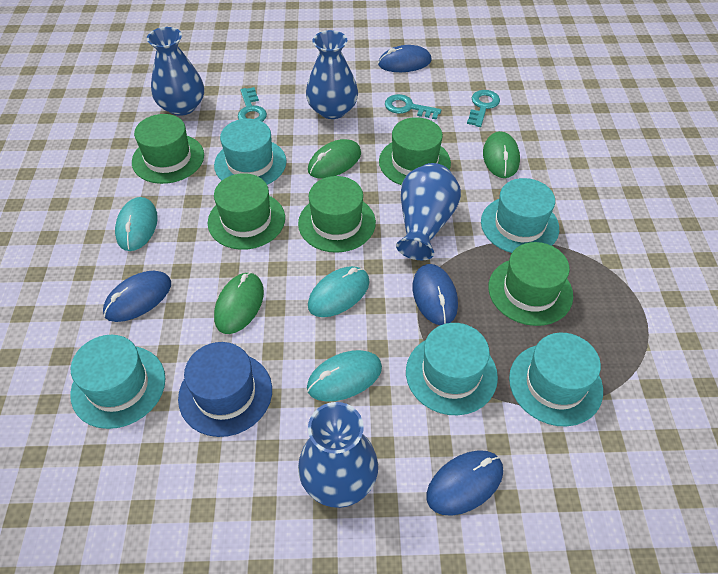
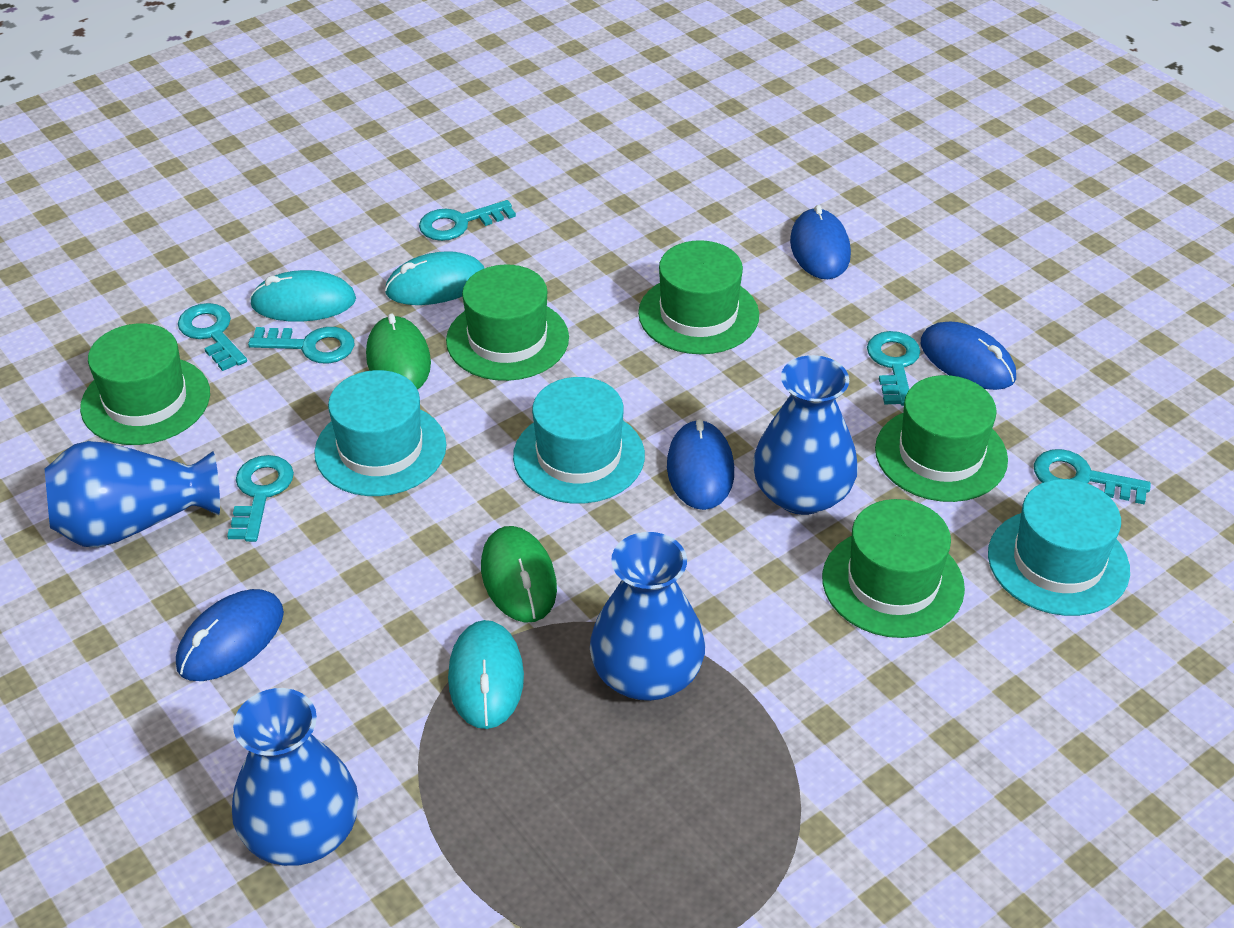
blue hat: [178,342,272,437] = 1 -> none = 0
green mouse: [214,272,264,334] [308,139,361,179] [483,131,520,178] = 3 -> [366,313,431,390] [481,526,557,623] = 2
turquoise hat: [70,335,166,429] [214,119,286,185] [406,323,498,415] [481,178,559,253] [509,333,603,426] = 5 -> [314,370,446,496] [513,377,645,504] [988,479,1130,616] = 3
turquoise key: [238,87,267,122] [385,94,441,120] [467,90,500,127] = 3 -> [178,303,247,371] [227,455,294,542] [248,327,354,364] [419,200,516,241] [867,331,920,406] [1034,449,1151,504] = 6

